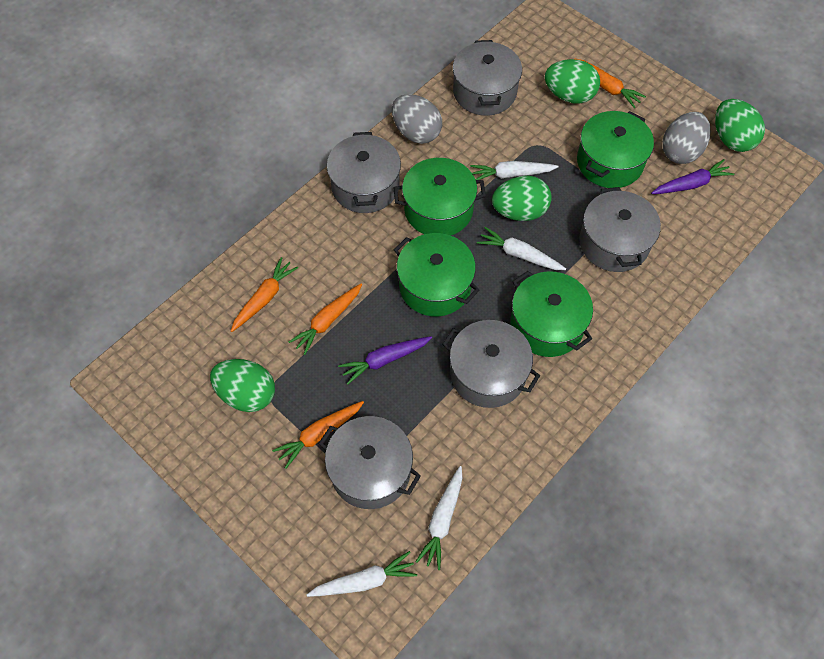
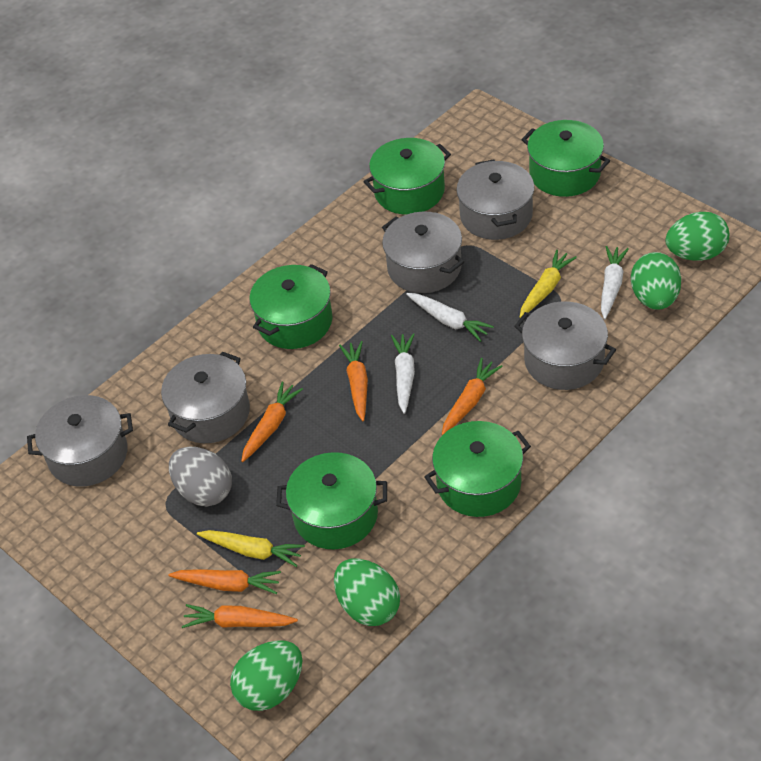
green pot: [393,158,486,236] [394,233,479,317] [510,271,593,357] [577,111,654,188] = 4 -> [249,264,333,349] [276,452,387,549] [364,138,451,215] [425,421,531,517] [521,120,610,197] = 5
grey egg: [392,94,442,144] [662,112,711,164] = 2 -> [169,447,232,507] = 1
orange carrot: [231,257,298,332] [272,401,364,469] [289,284,362,355] [575,59,646,108] = 4 -> [168,569,281,594] [182,604,298,628] [241,382,303,462] [339,341,368,421] [442,358,503,435] = 5
purple carrot: [338,336,432,385] [651,159,735,194] = 2 -> none = 0
white carrot: [307,551,417,597] [415,466,462,570] [470,161,559,180] [477,227,566,270] = 4 -> [391,333,415,414] [406,293,494,342] [601,246,629,319] = 3
yellow carrot: none = 0 -> [197,530,305,567] [520,250,577,318] = 2

